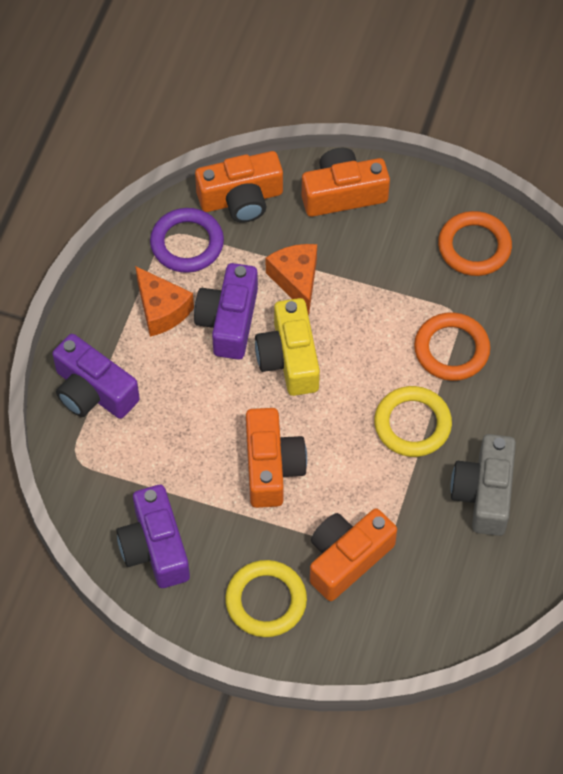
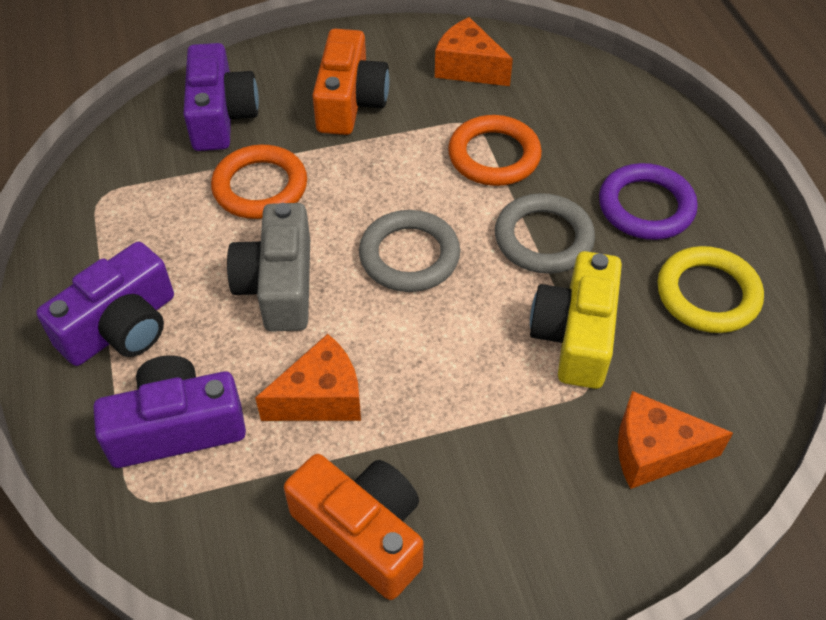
grey ring: none = 0 -> [359,210,460,292] [495,193,595,274] = 2
orange camera: [195,151,283,223] [246,408,307,508] [302,147,390,217] [310,508,397,601] = 4 -> [284,454,424,600] [312,29,389,135] = 2
orange cheese: [135,266,194,337] [266,244,317,315] = 2 -> [255,334,361,421] [435,17,513,86] [618,391,733,489] = 3
yellow ring: [225,560,307,637] [374,386,452,457] = 2 -> [657,246,764,333] = 1

